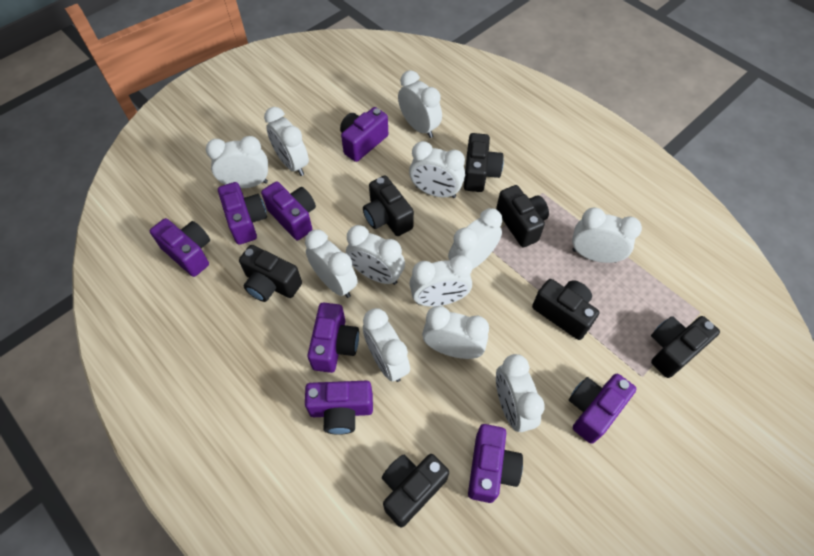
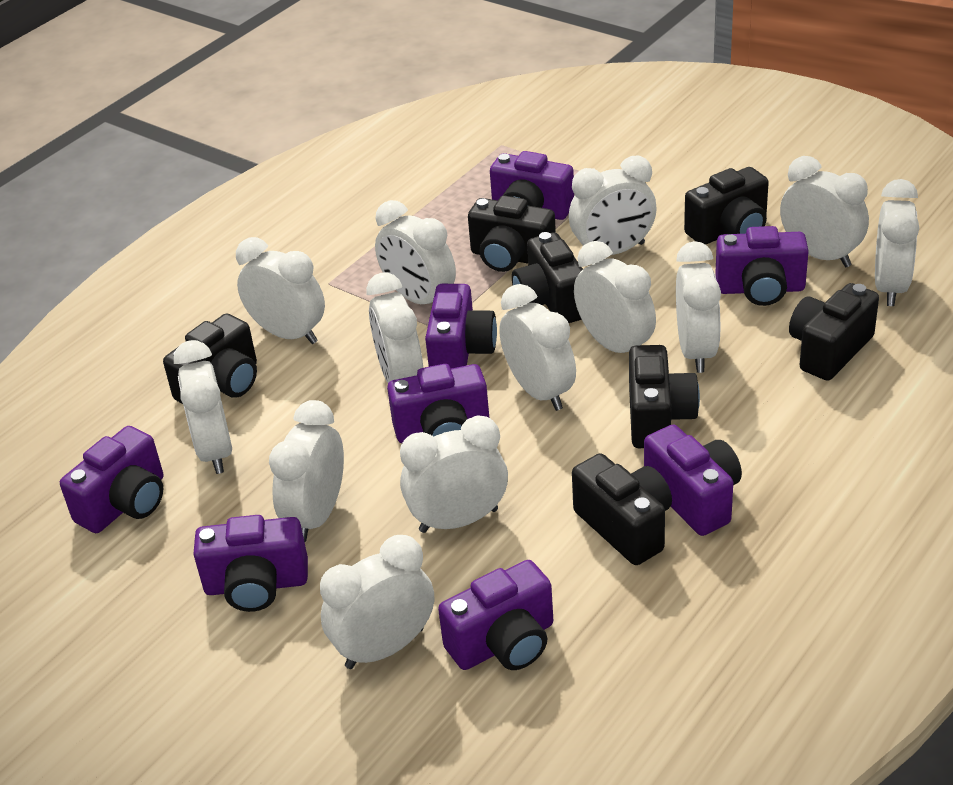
white clock: [206,136,268,188] [264,107,309,176] [305,230,358,298] [346,225,405,285] [363,308,410,382] [398,70,442,138] [409,141,465,198] [409,255,473,307] [422,306,489,359] [448,208,502,269] [496,354,545,432] [572,207,642,263] = 12 -> [174,340,232,474] [236,237,325,344] [269,400,344,542] [320,535,434,669] [366,272,423,383] [375,200,456,304] [400,415,508,533] [499,284,576,411] [569,156,657,255] [574,241,656,353] [676,241,721,373] [780,156,869,268] [875,179,919,306] = 13

